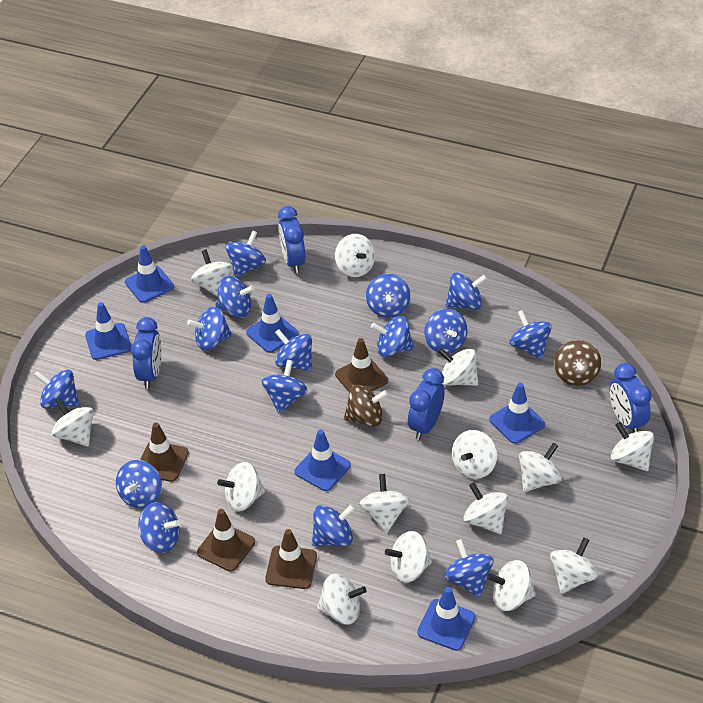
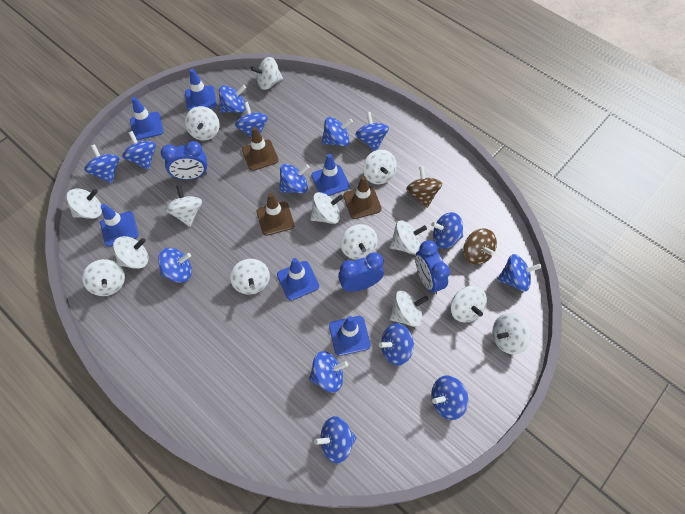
blue clock: [131,317,162,389] [278,206,305,273] [408,368,445,440] [610,363,652,433] = 4 -> [161,141,207,180] [338,253,384,292] [415,240,450,294] = 3
blue spinning top: [34,369,79,409] [116,460,162,509] [138,502,180,553] [187,307,232,351] [215,276,255,318] [226,230,266,278] [262,360,308,414] [275,329,312,371] [312,504,355,546] [366,274,410,318] [371,316,414,357] [424,309,468,354] [444,539,494,597] [445,273,487,310] [509,310,552,359] = 15 -> [84,144,119,184] [122,131,156,170] [158,248,192,283] [219,85,246,113] [235,102,268,137] [279,164,310,194] [309,351,348,393] [314,416,356,464] [322,117,353,147] [355,112,389,151] [379,323,414,366] [431,212,463,249] [431,375,468,420] [497,254,542,291] = 14
brown traffic cone: [140,422,189,482] [197,509,255,572] [265,529,317,589] [335,338,388,392] = 4 -> [242,127,279,171] [257,193,294,236] [343,176,382,219] = 3

